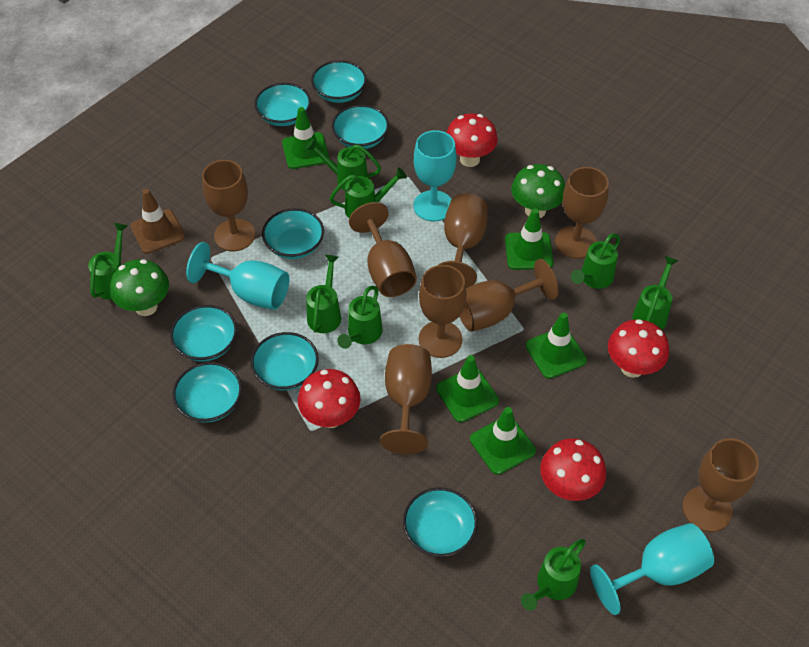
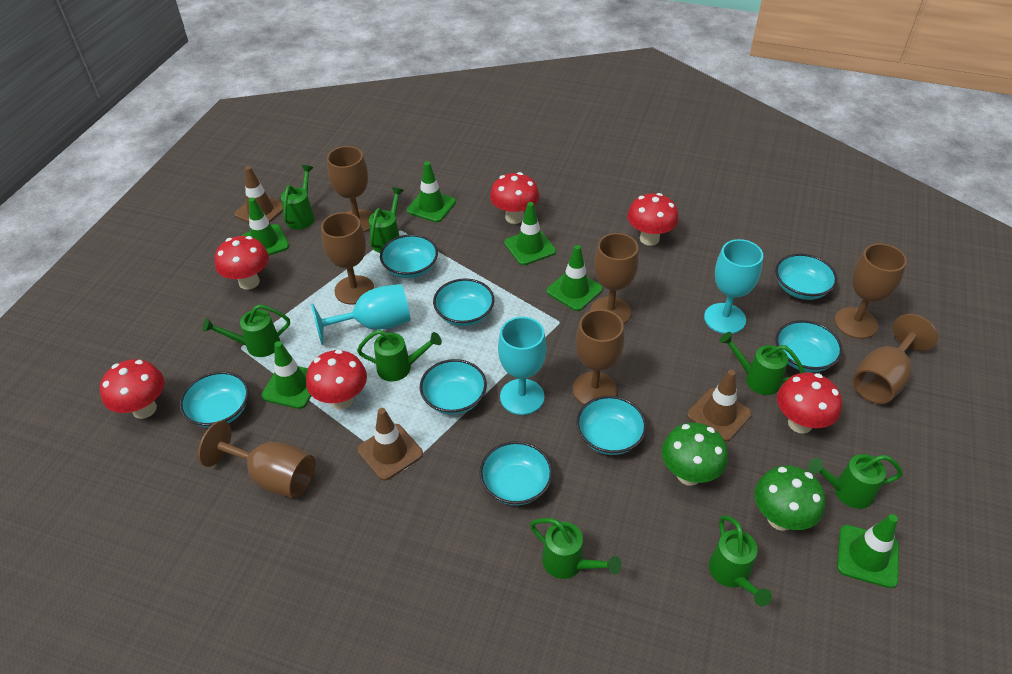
brown goblet: [202,160,255,252] [349,202,417,297] [380,344,432,454] [419,265,467,358] [438,193,488,288] [459,259,559,332] [555,167,609,259] [682,438,759,532] = 8 -> [198,421,315,499] [321,212,374,305] [327,146,373,232] [573,309,624,405] [590,233,639,324] [835,243,907,339] [852,314,938,404] = 7
brown traffic cone: [130,189,185,254] = 1 -> [234,166,283,223] [357,408,423,481] [687,370,752,442] = 3
green traffic cone: [282,107,329,169] [436,355,499,422] [470,407,536,475] [505,209,553,270] [525,312,587,379] = 5 -> [242,197,289,255] [261,341,311,409] [407,162,456,222] [504,202,556,265] [547,245,603,311] [837,514,899,588] = 6
red mushroom: [298,369,361,428] [446,113,498,167] [540,438,606,501] [608,319,669,378] = 4 -> [100,359,164,419] [215,236,269,290] [306,350,367,409] [490,172,539,224] [627,193,679,246] [777,373,842,434] = 6

